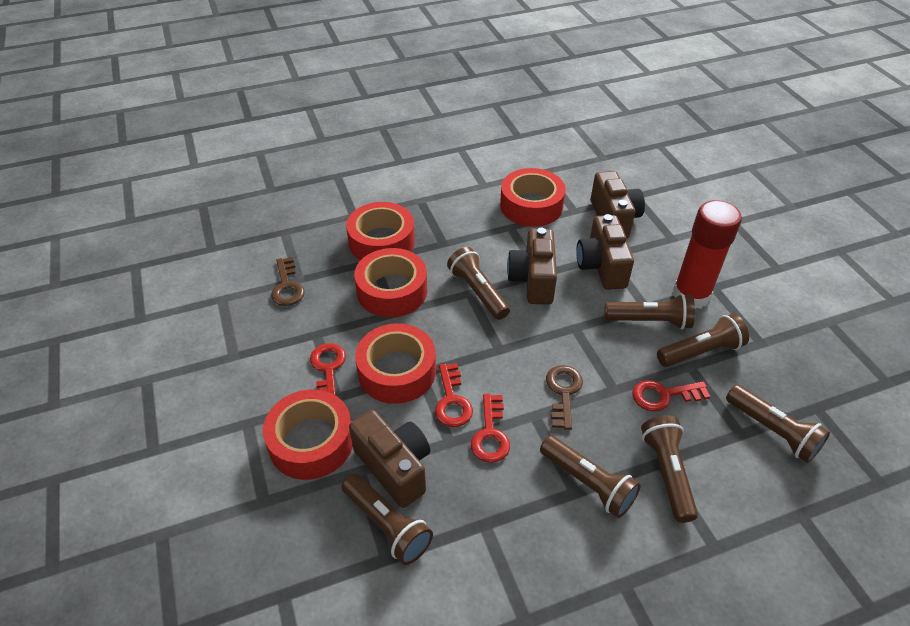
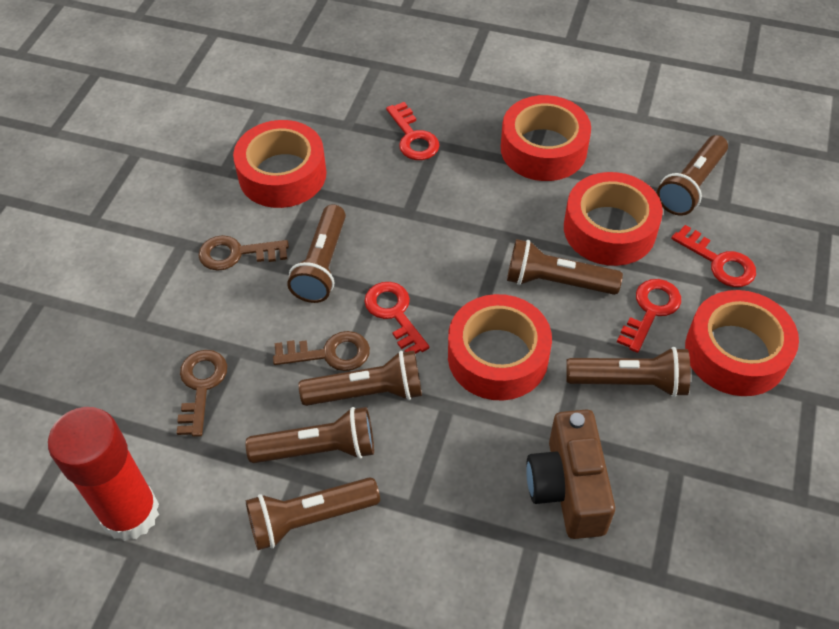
brown camera: [349,410,430,508] [507,228,557,305] [576,214,634,290] [591,171,645,238] = 4 -> [526,409,615,539] = 1
brown key: [271,257,305,306] [546,365,583,430] = 2 -> [177,350,227,437] [198,235,289,271] [273,331,370,371] = 3

